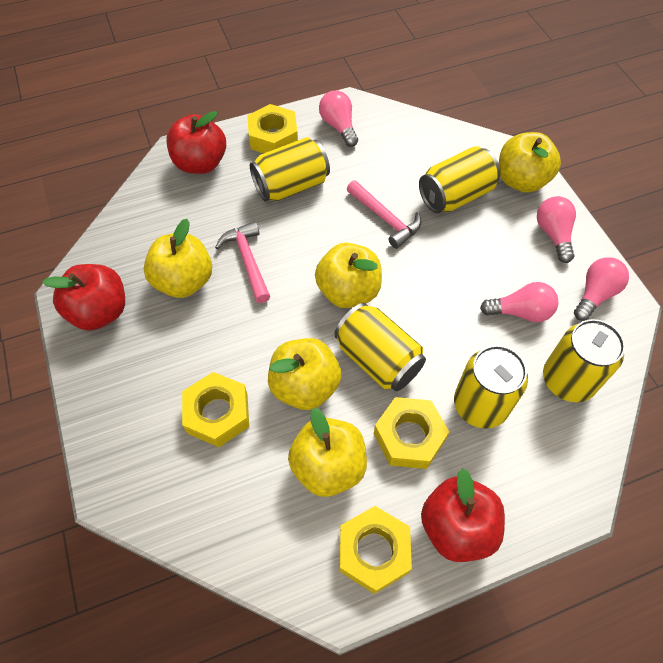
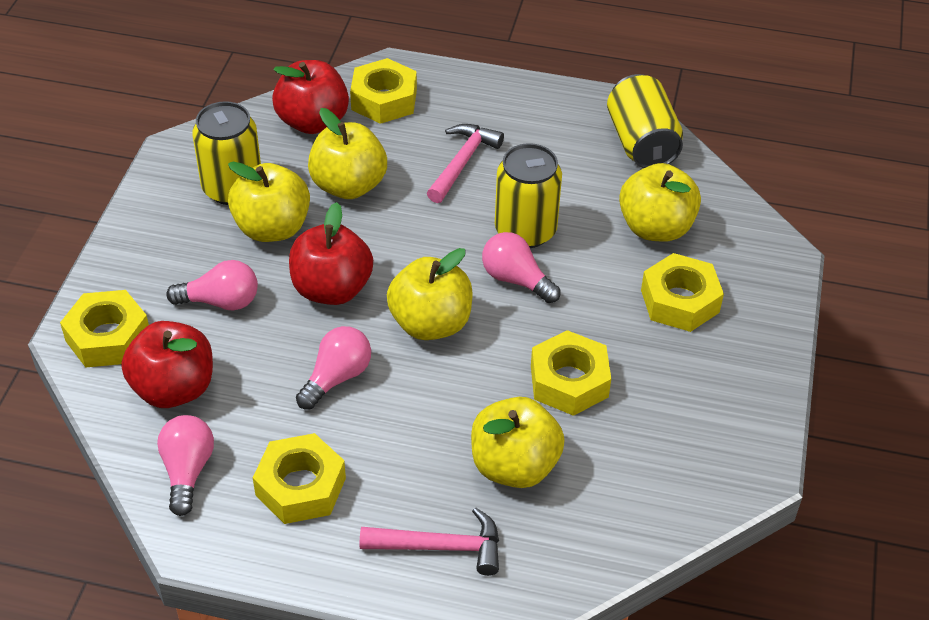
yellow can: [250,137,330,202] [334,303,426,391] [419,146,500,213] [454,345,528,429] [543,319,625,402] = 5 -> [192,101,261,205] [495,143,562,248] [607,74,683,168] = 3
yellow nut: [182,372,249,447] [247,104,298,153] [340,506,412,594] [374,397,449,469] = 4 -> [60,290,149,367] [253,433,346,524] [350,58,417,124] [531,330,611,416] [641,253,724,332] = 5

